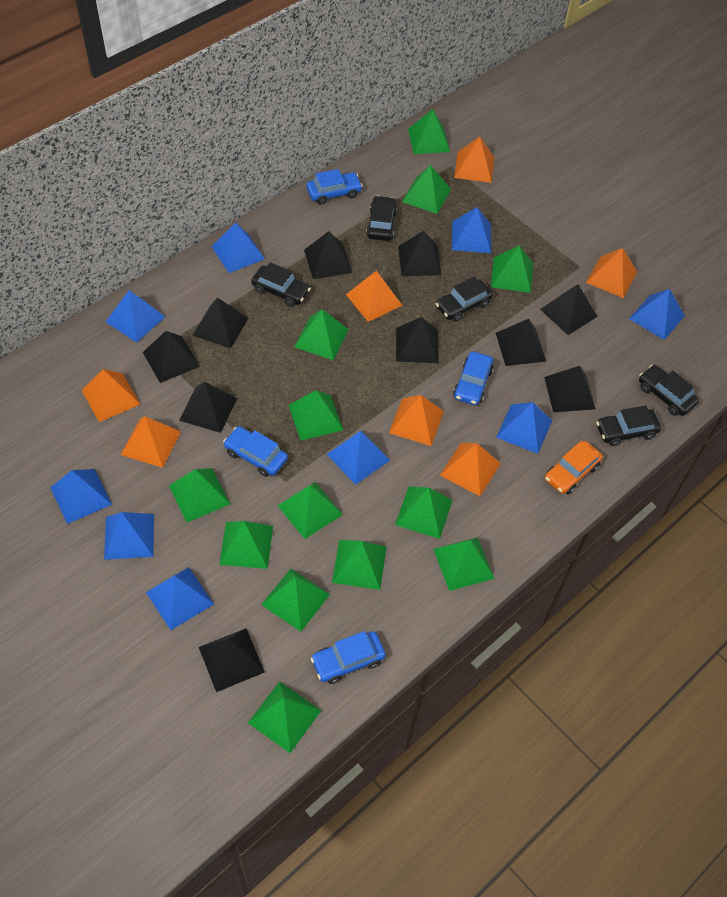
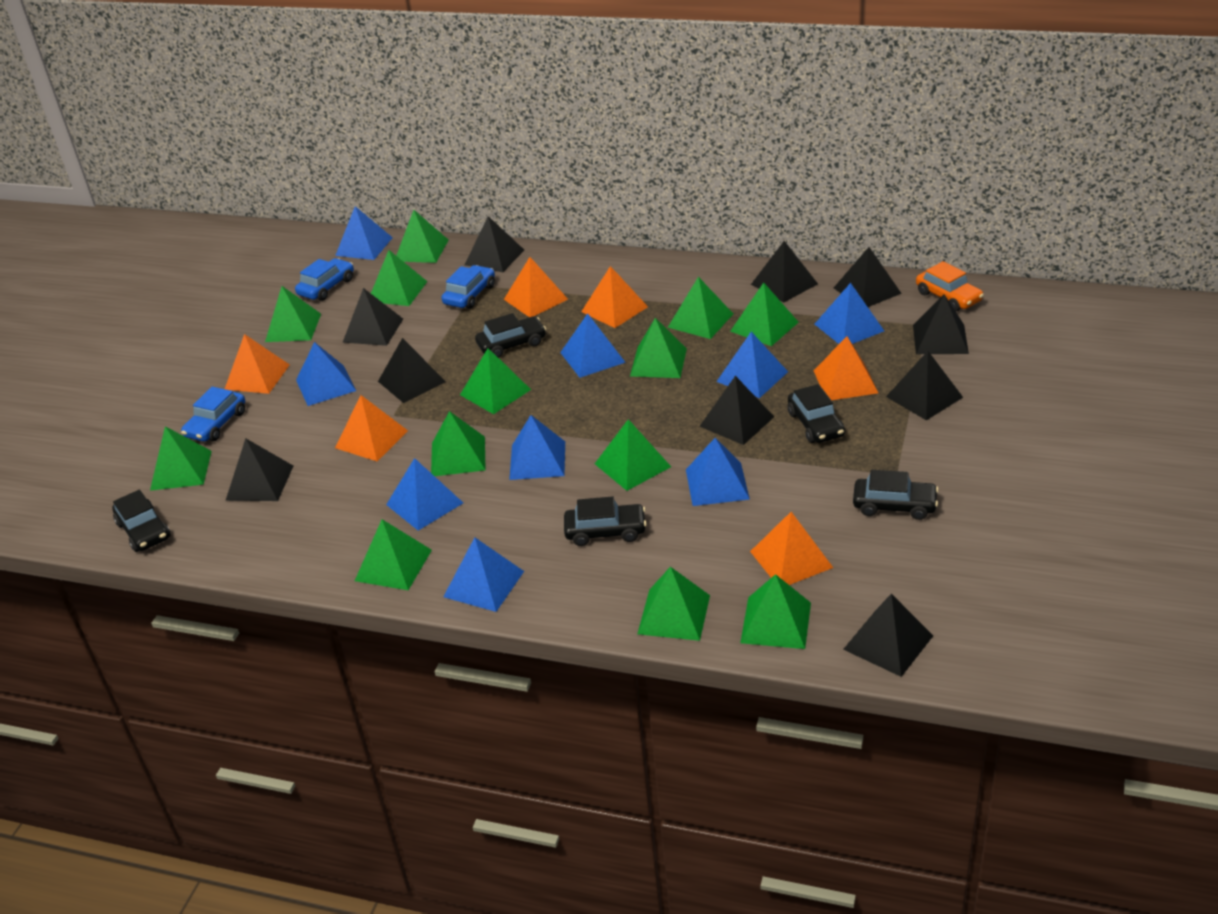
blue car: [223,426,288,477] [306,169,363,205] [311,631,386,684] [453,351,494,405] = 4 -> [181,387,245,442] [295,258,354,301] [442,265,495,309] = 3
orange pyramid: [82,369,140,422] [121,416,181,468] [346,271,403,322] [389,395,444,446] [440,443,501,496] [454,137,494,183] [586,248,637,298] = 7 -> [225,334,290,394] [335,395,408,461] [504,257,568,317] [581,266,648,328] [750,512,833,585] [814,336,878,400] = 6

